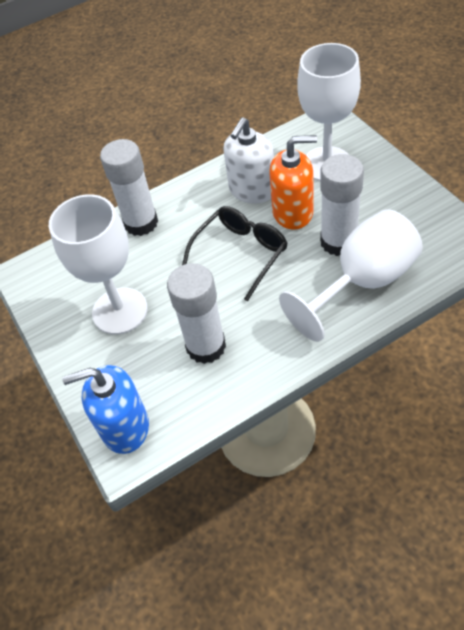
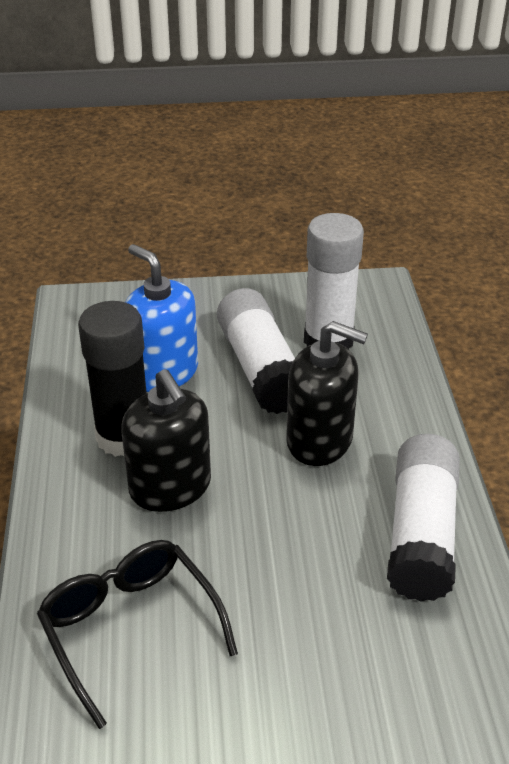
black glue stick: none = 0 -> [78,301,147,457] = 1
black soap dispenser: none = 0 -> [121,369,211,512] [286,321,368,466] = 2
orange soap dispenser: [269,135,317,230] = 1 -> none = 0
white goblet: [49,194,148,335] [279,209,423,342] [297,43,361,181] = 3 -> none = 0
white soap dispenser: [223,118,274,204] = 1 -> none = 0

